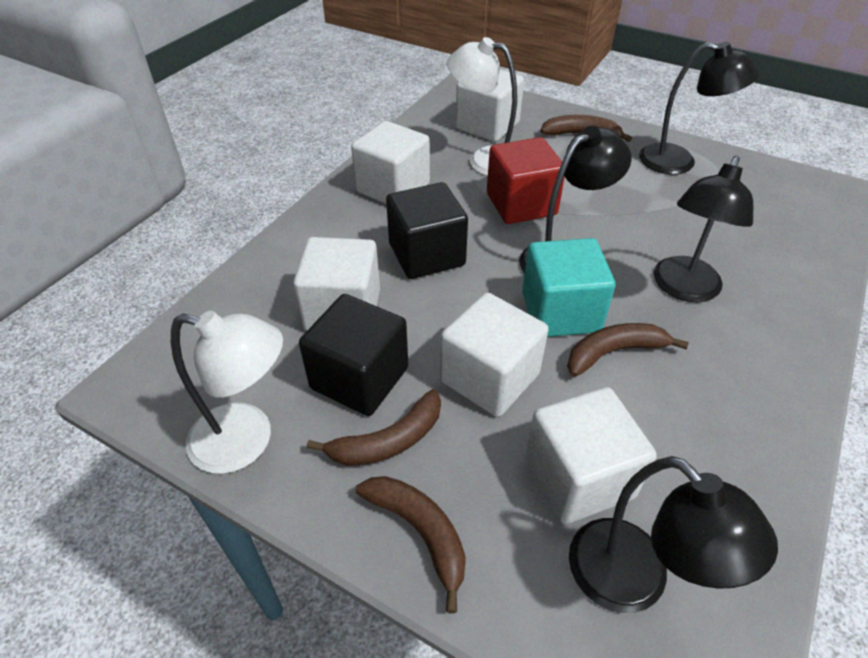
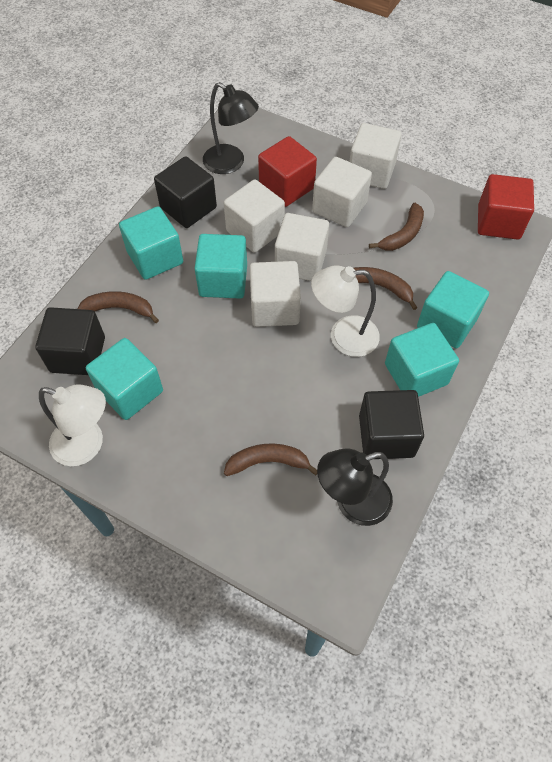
black cube: [299,294,408,416] [386,182,468,279] = 2 -> [35,307,105,375] [154,156,217,228] [359,390,424,459] = 3
black lamp: [519,126,632,273] [569,456,778,613] [639,42,759,174] [654,156,753,302] = 4 -> [203,82,259,174] [317,449,393,526] = 2
red cube: [487,137,565,224] = 1 -> [258,136,317,207] [478,174,534,240] = 2
turquoise cube: [522,238,615,337] = 1 -> [86,338,163,420] [119,206,183,280] [194,234,247,299] [385,323,459,397] [417,271,489,348] = 5

